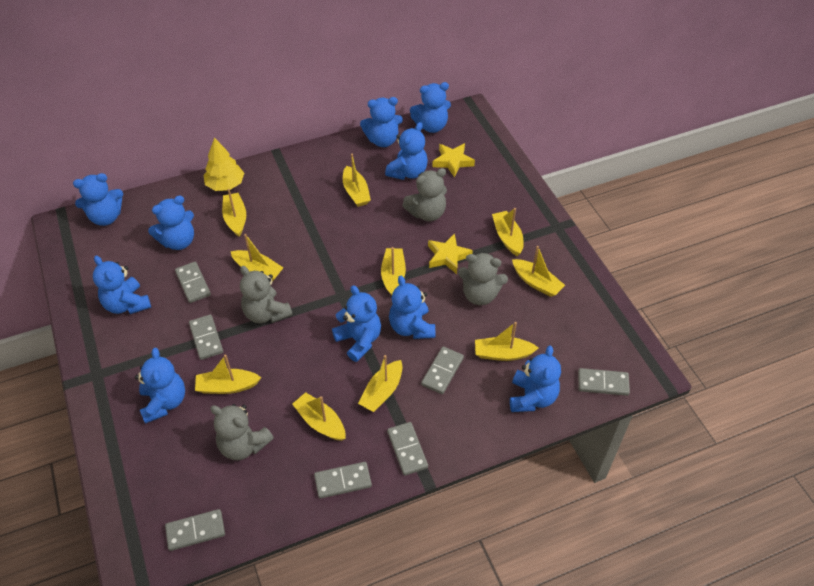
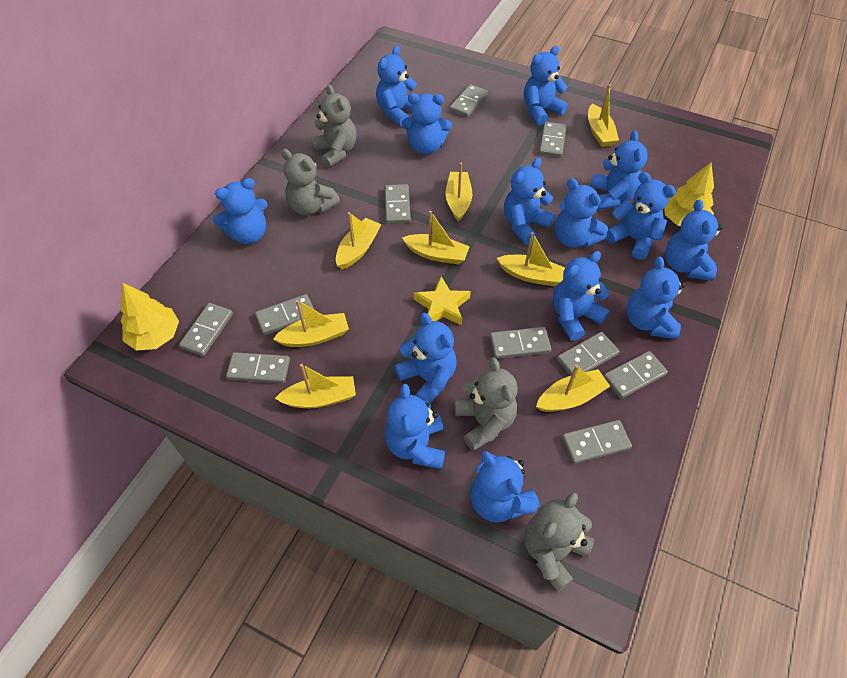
blue teddy bear: [73,173,123,226] [93,256,151,314] [135,348,185,424] [148,195,194,250] [332,285,381,362] [360,97,403,147] [385,122,428,180] [389,276,435,339] [410,82,451,133] [510,346,561,412] = 10 -> [213,178,268,244] [376,46,417,126] [385,384,445,469] [394,313,457,403] [402,93,452,155] [470,451,539,523] [504,158,555,245] [524,46,568,125] [553,251,610,341] [555,178,608,248] [590,130,648,210] [606,172,676,260] [626,256,685,339] [665,199,723,281] = 14
grey domino: [165,509,225,551] [175,262,211,303] [189,315,223,360] [314,462,372,499] [387,422,428,476] [421,346,464,394] [578,368,630,396] = 7 -> [179,303,233,356] [226,352,290,383] [255,294,314,335] [384,184,411,224] [449,84,488,117] [490,327,551,359] [539,122,566,157] [557,332,620,376] [562,420,632,464] [604,351,668,399] = 10
yellow boat: [195,355,262,394] [222,189,246,237] [231,234,283,281] [292,392,346,441] [343,154,371,207] [358,355,402,412] [381,247,406,295] [475,322,538,361] [492,208,523,256] [512,246,565,297] = 10 -> [273,300,349,347] [275,364,356,408] [336,212,382,269] [402,211,470,264] [446,163,472,222] [497,232,565,286] [536,365,610,412] [588,84,619,147] = 8
yellow star: [428,233,473,274] [432,143,475,177] = 2 -> [414,276,471,325] = 1
yellow tree: [204,138,244,191] = 1 -> [120,283,179,351] [664,162,714,226] = 2

